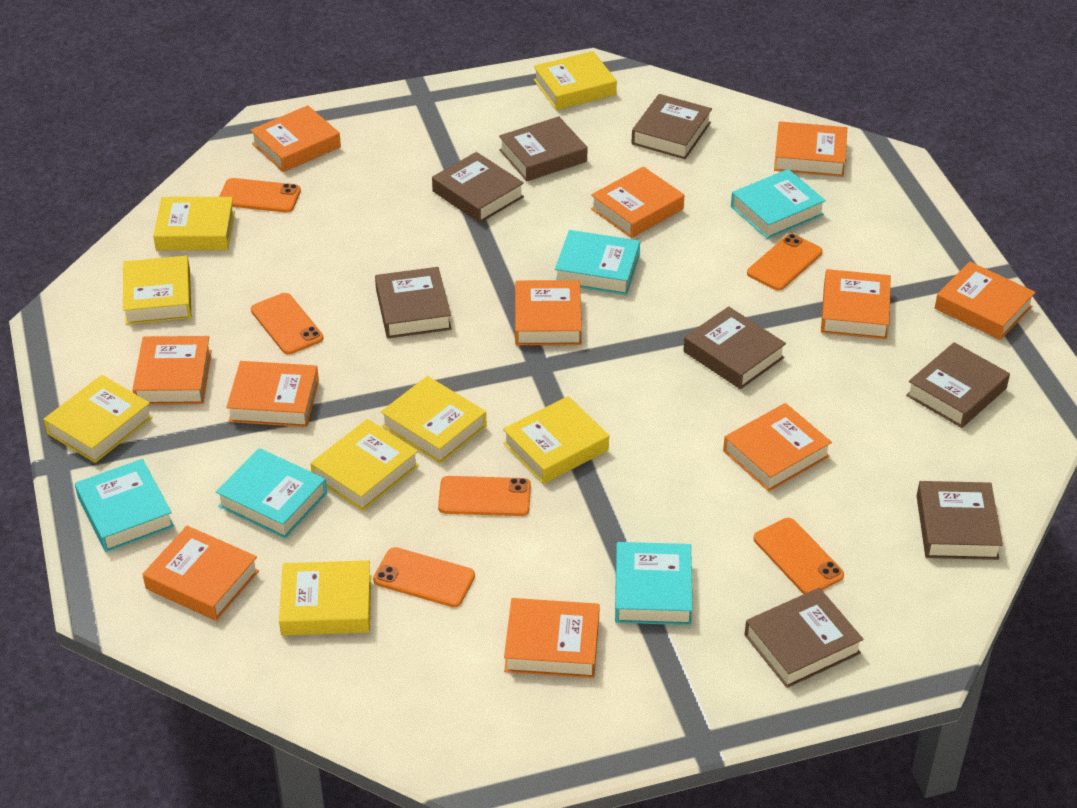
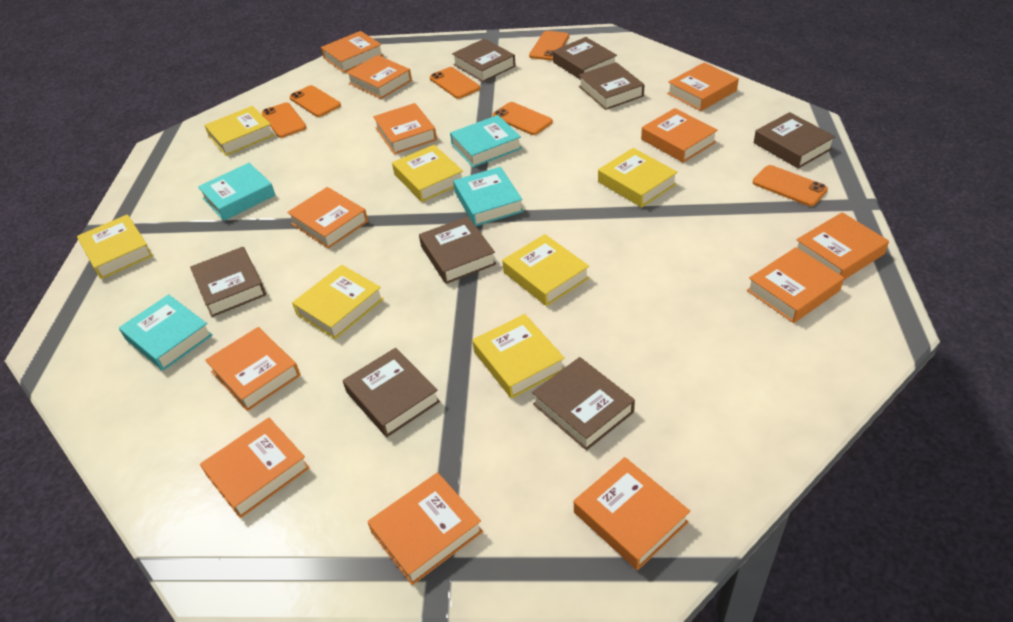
orange book: [132,336,212,405] [143,526,259,621] [226,361,319,427] [250,105,341,172] [504,598,600,678] [515,280,582,345] [591,166,684,238] [723,403,832,492] [774,121,847,177] [821,269,891,339] [935,262,1036,340] = 11 -> [200,418,310,518] [205,327,301,411] [287,187,368,249] [321,31,384,73] [346,55,412,99] [367,472,483,585] [373,103,437,154] [574,457,690,570] [641,108,718,163] [667,62,739,111] [747,247,844,323] [796,212,889,280] = 12
turquoise book: [75,459,174,552] [216,448,327,538] [555,230,640,295] [615,542,693,625] [731,169,826,239] = 5 -> [119,294,213,371] [198,163,275,221] [450,115,522,167] [453,167,523,226] = 4
yellow book: [44,375,153,463] [123,255,191,325] [153,197,235,250] [279,560,371,636] [310,419,419,511] [381,376,486,463] [503,396,609,484] [534,51,617,110] = 8 -> [77,214,153,279] [204,106,274,156] [292,265,384,339] [392,145,463,202] [472,314,565,399] [502,234,589,306] [598,148,678,208] = 7

